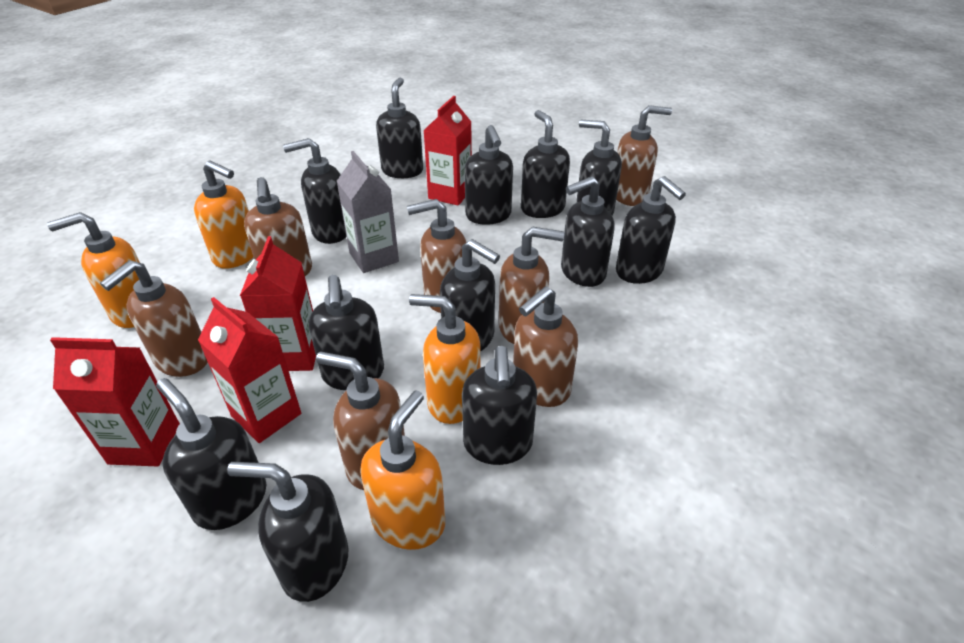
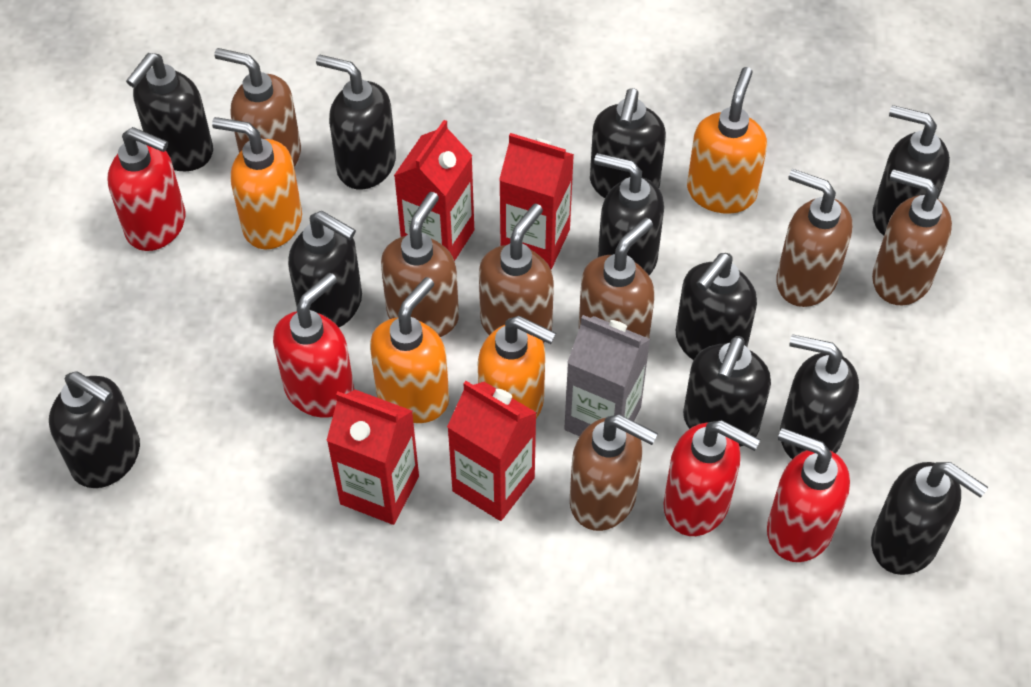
black soap dispenser: [156,378,266,530] [227,462,349,602] [283,138,347,244] [309,275,384,390] [376,77,423,178] [440,239,500,351] [462,346,537,465] [464,125,513,225] [521,110,570,218] [561,176,615,287] [576,120,622,215] [616,176,686,284] = 12 -> [49,372,140,488] [126,53,213,171] [288,211,362,327] [316,54,396,190] [590,88,666,198] [594,153,664,275] [676,253,757,360] [683,336,771,447] [780,334,859,459] [871,462,988,575] [872,105,950,236] = 11
red soap dispenser: none = 0 -> [108,127,185,251] [273,273,354,418] [663,420,760,536] [767,428,850,562] = 4

